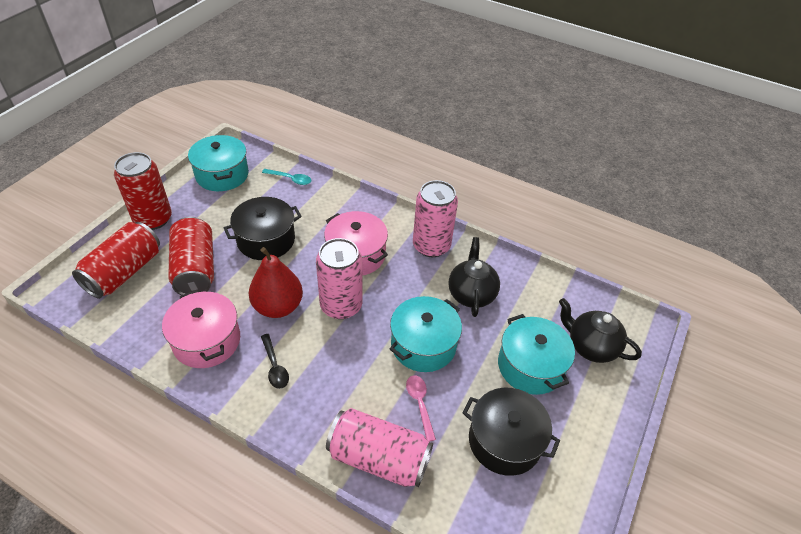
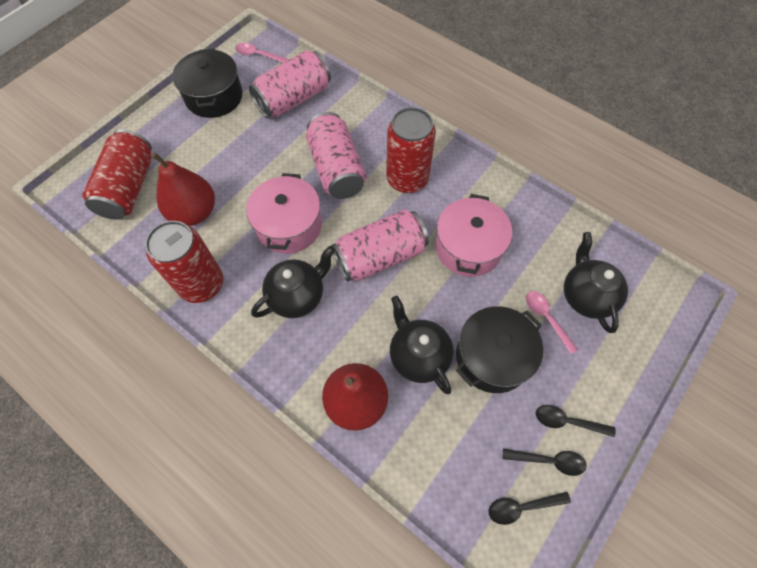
black spoon: [261,334,289,389] = 1 -> [488,492,571,525] [503,448,587,476] [536,405,615,437] = 3
black teapot: [448,237,500,317] [559,298,642,363] = 2 -> [251,246,335,318] [390,296,453,394] [564,232,628,333] = 3
pink spoon: [406,375,436,442] = 1 -> [235,43,289,63] [526,291,578,354] = 2
red pear: [249,247,303,318] = 1 -> [152,153,215,226] [322,363,388,431] = 2
turquoise pot: [188,135,249,191] [390,296,462,372] [498,314,575,395] = 3 -> none = 0
turquoise spoon: [262,169,312,185] = 1 -> none = 0

